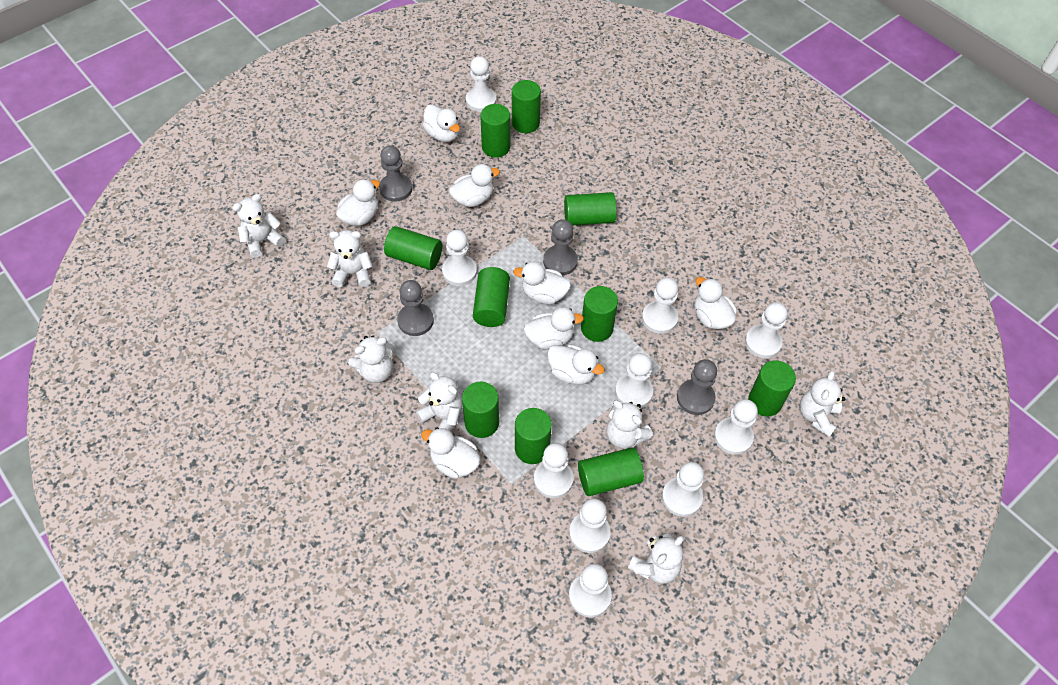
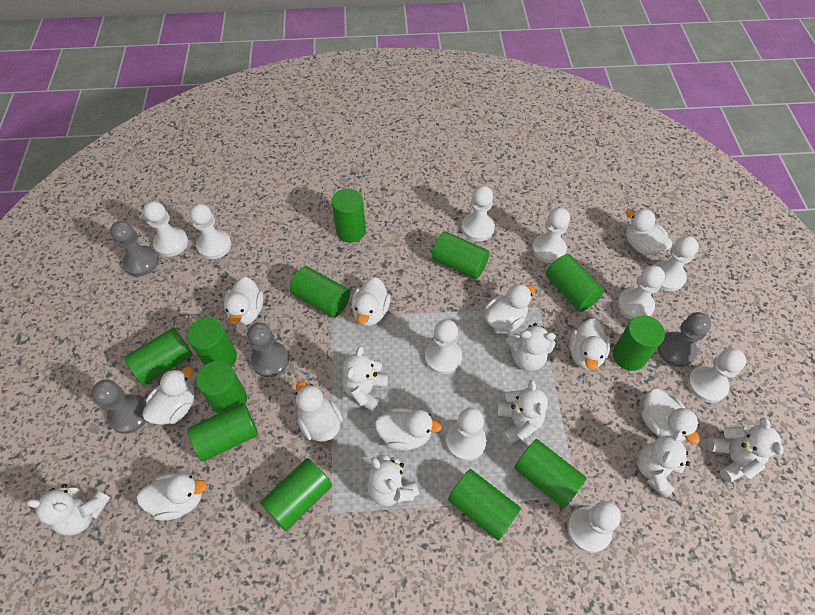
green cylinder: [384,226,442,270] [462,382,499,438] [473,267,510,327] [480,104,510,158] [512,80,541,133] [515,408,552,464] [564,192,617,226] [578,447,644,496] [581,286,618,342] [748,360,796,416] = 10 -> [124,327,193,386] [187,317,237,367] [187,402,258,462] [196,361,247,414] [260,458,332,531] [290,266,350,317] [331,189,366,243] [432,231,490,279] [448,469,521,541] [514,439,587,508] [546,254,604,312] [613,315,665,371] = 12
white duck: [336,179,380,226] [421,428,481,479] [423,105,460,142] [449,164,500,207] [513,262,571,304] [524,307,584,350] [547,344,605,385] [695,277,737,329] = 8 -> [136,473,207,521] [142,367,195,425] [224,277,263,326] [295,381,343,442] [351,277,391,326] [375,408,443,451] [484,283,536,332] [569,318,611,370] [626,208,672,255] [642,389,700,444] = 10

